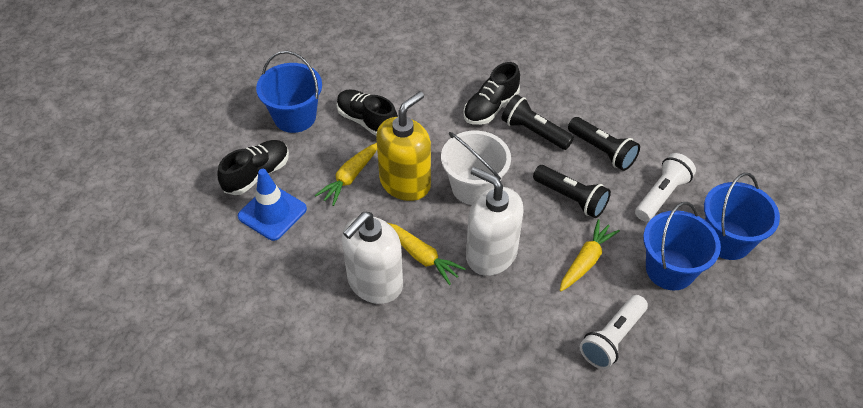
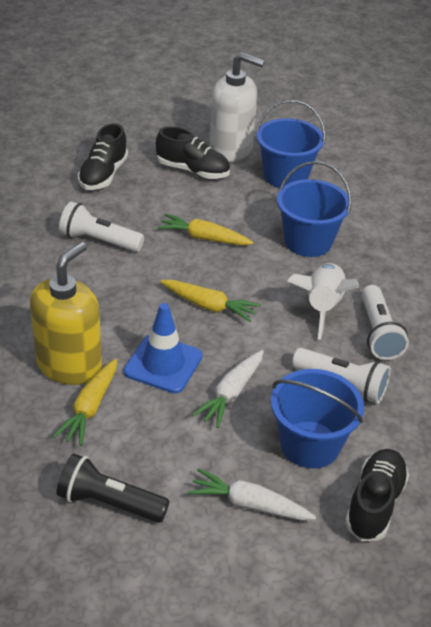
black flashlight: [501,95,574,150] [533,165,611,218] [568,117,640,171] = 3 -> [57,454,169,523] = 1
white bucket: [441,131,511,205] = 1 -> none = 0
white carrot: none = 0 -> [188,468,316,521] [192,350,264,428] = 2
white flashlight: [580,295,648,369] [635,153,696,222] = 2 -> [59,201,144,252] [292,348,391,404] [361,285,409,360] = 3
white rocket: none = 0 -> [287,263,359,340] = 1
white soap dispenser: [342,212,403,304] [466,167,524,276] = 2 -> [210,52,265,162] = 1

